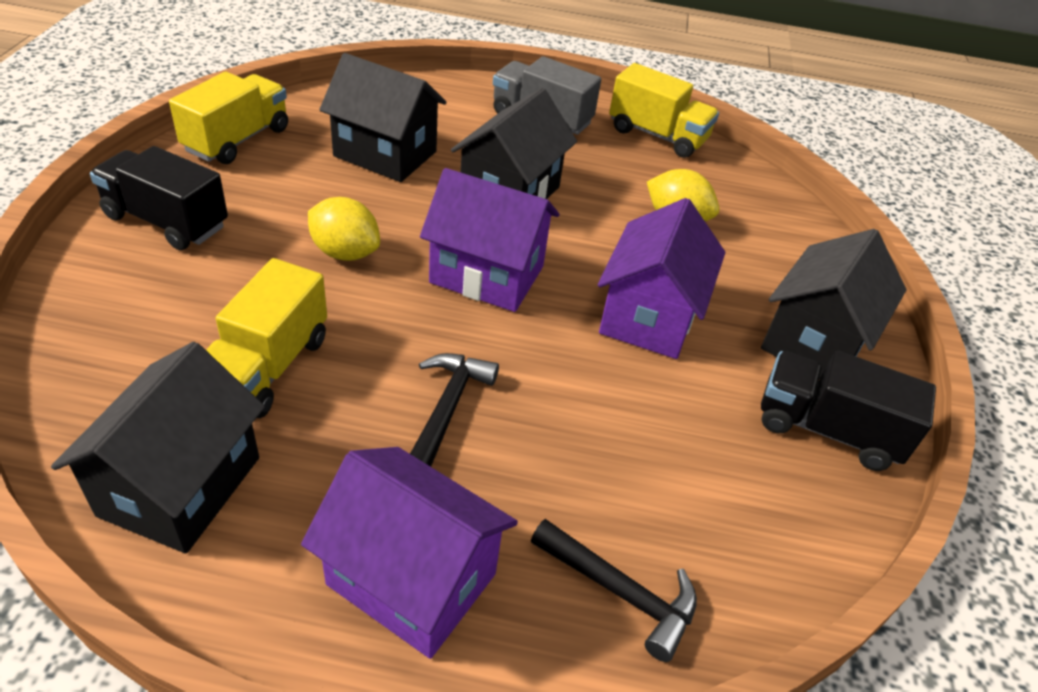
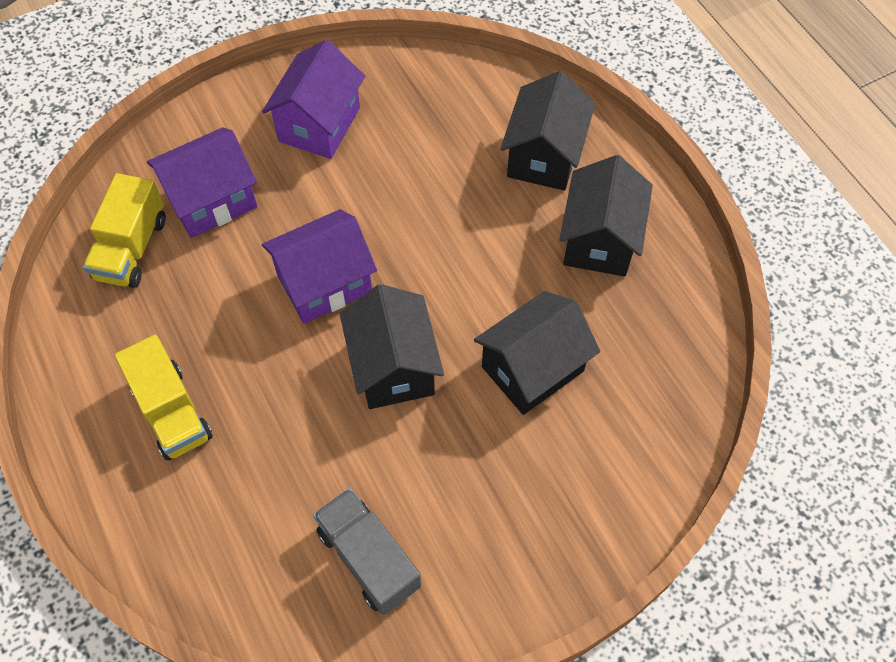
black hammer: [410,353,499,467] [531,519,697,662] = 2 -> none = 0
black truck: [90,146,228,250] [761,350,936,471] = 2 -> none = 0
yellow lemon: [308,197,380,261] [647,169,719,222] = 2 -> none = 0
yellow truck: [169,71,288,164] [206,258,327,418] [609,63,719,158] = 3 -> [83,173,166,288] [115,335,213,460] = 2

